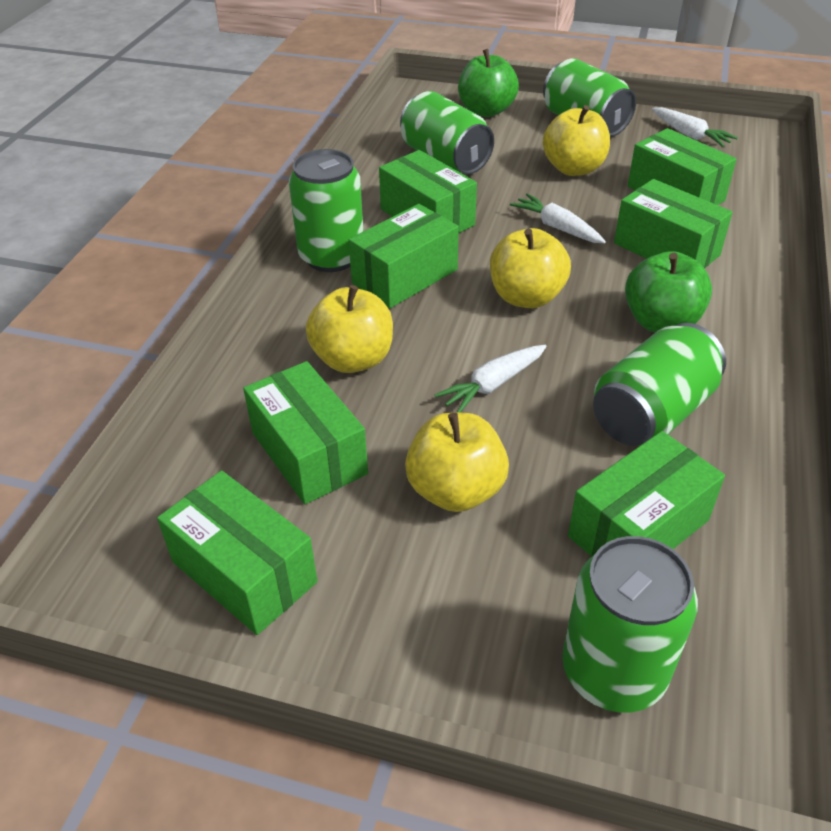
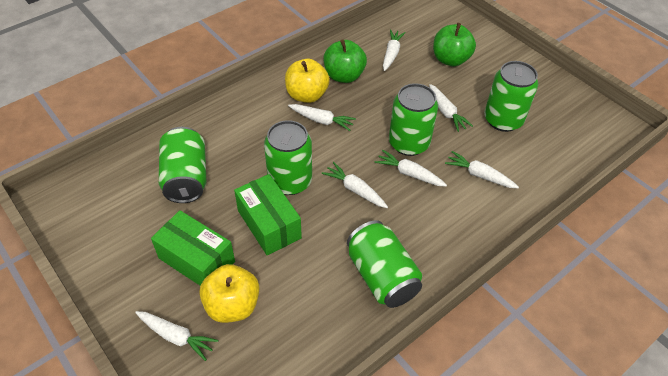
green box: [157,471,317,635] [243,361,368,504] [348,204,459,308] [379,150,477,233] [568,431,725,557] [614,179,733,269] [628,128,737,205] = 7 -> [151,210,235,286] [234,174,302,255] = 2
white carrot: [435,345,547,413] [510,193,606,243] [652,107,738,147] = 3 -> [135,311,218,361] [288,104,356,131] [322,162,388,208] [375,150,447,187] [383,29,406,71] [429,84,473,132] [445,151,519,188] = 7
yellow apple: [306,285,393,373] [405,413,509,512] [490,228,571,308] [543,105,610,176] = 4 -> [199,264,259,323] [285,59,330,103] = 2

